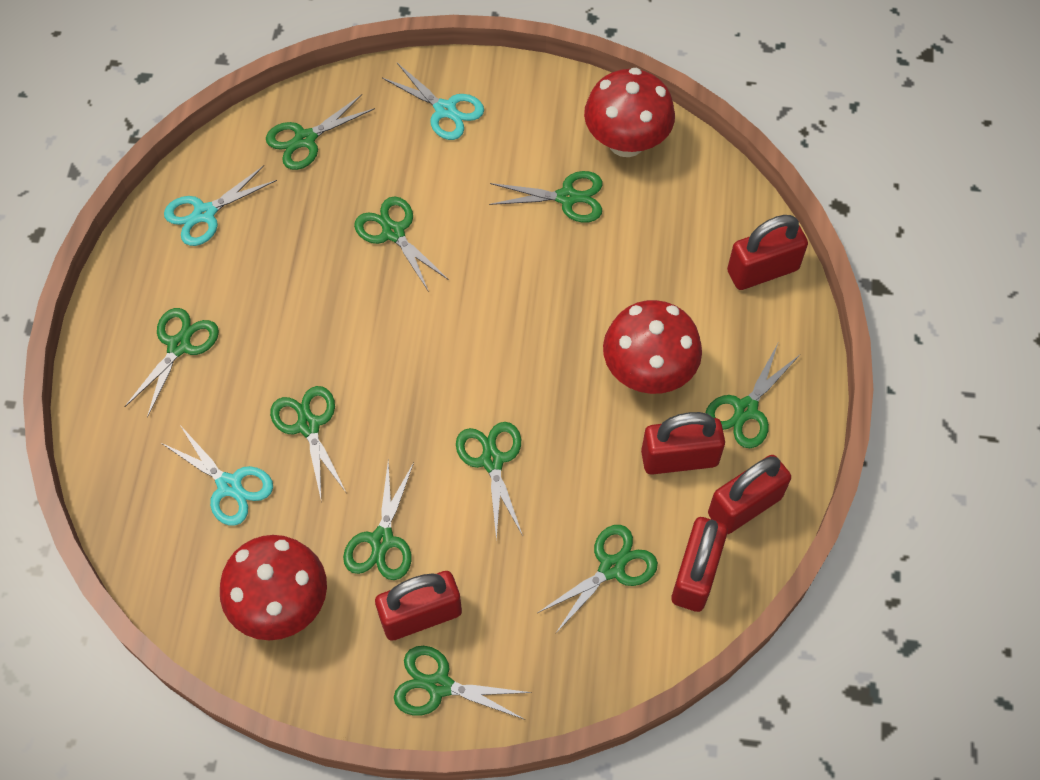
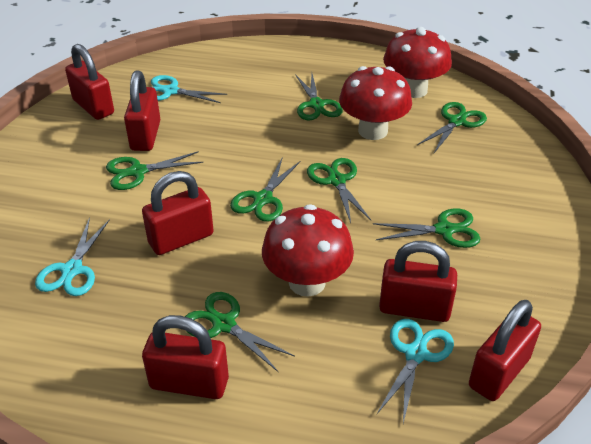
green scissors: [125,308,219,418] [266,95,375,170] [270,386,346,498] [343,461,414,580] [354,197,449,292] [394,646,532,720] [456,422,523,540] [489,171,602,223] [538,525,658,634] [706,344,800,448] = 10 -> [106,151,204,190] [185,292,295,372] [230,157,300,222] [295,74,343,120] [307,158,371,223] [373,208,480,248] [417,102,487,153] = 7
red padlock: [375,571,462,641] [641,412,725,475] [671,517,728,612] [708,455,791,534] [727,215,808,290] = 5 -> [65,44,114,120] [124,71,160,151] [142,171,214,255] [142,315,229,399] [379,241,457,322] [469,300,541,401] = 6

